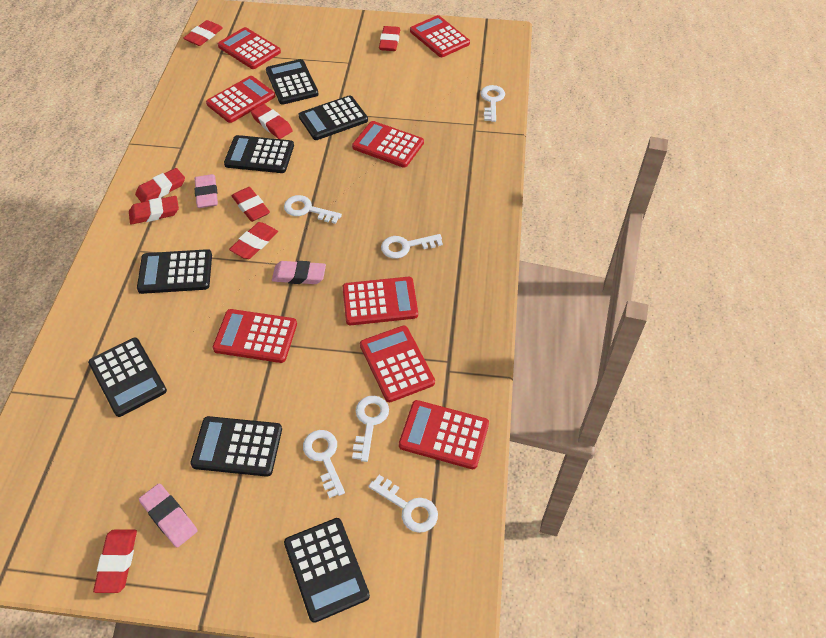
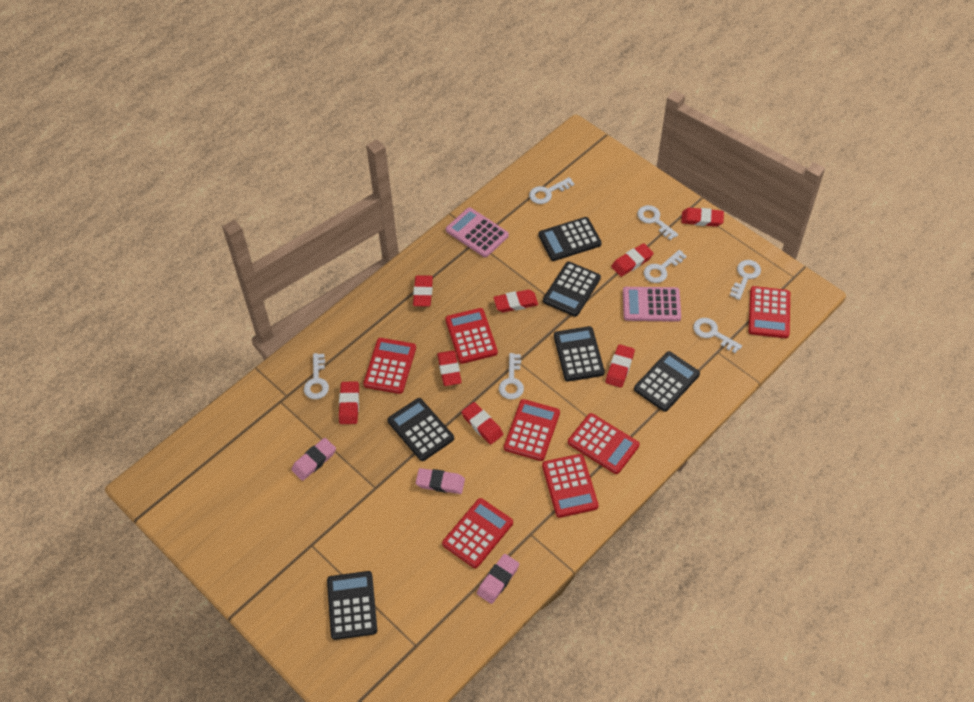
black calculator: [88,338,167,417] [137,249,212,294] [190,416,282,477] [224,135,294,173] [266,59,319,105] [284,518,370,623] [298,95,368,140] = 7 -> [327,571,377,640] [387,398,454,461] [538,217,602,261] [543,262,601,317] [554,326,605,382] [634,351,700,412] = 6
pink calculator: none = 0 -> [446,207,509,257] [623,287,681,322] = 2
red calculator: [206,76,275,123] [212,309,297,363] [218,27,281,69] [343,277,418,325] [352,121,424,168] [360,325,435,402] [399,400,489,469] [410,15,470,57] = 8 -> [363,338,416,394] [442,498,513,568] [445,308,498,364] [504,399,560,461] [542,454,599,518] [568,413,640,474] [749,286,790,338] = 7
white key: [284,195,342,224] [303,430,345,498] [352,396,389,462] [369,475,438,533] [381,234,443,259] [481,85,505,122] = 6 -> [304,353,329,399] [499,353,524,400] [529,177,574,204] [637,205,678,240] [644,250,687,283] [693,318,742,353] [730,260,761,300] = 7

